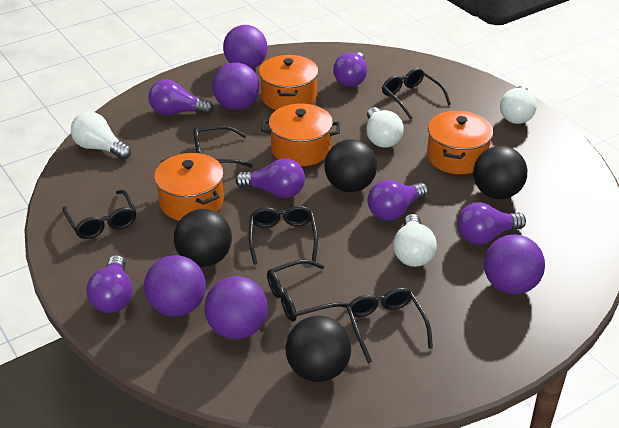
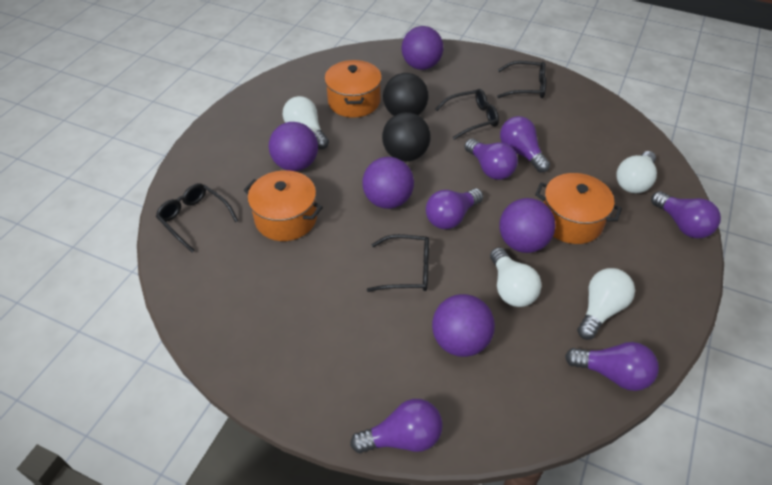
black ball: [174,209,232,267] [285,315,351,382] [324,139,377,192] [473,146,527,199] = 4 -> [382,112,431,161] [383,73,428,116] = 2
black glasses: [62,190,136,239] [194,126,253,168] [249,206,318,265] [267,259,349,322] [346,288,433,363] [382,68,451,120] = 6 -> [156,183,238,253] [367,234,429,292] [435,89,499,140] [497,61,546,98] = 4
orange pot: [154,153,224,221] [259,55,318,110] [261,103,340,166] [427,111,493,174] = 4 -> [244,170,323,241] [325,60,382,118] [535,173,622,244] = 3

